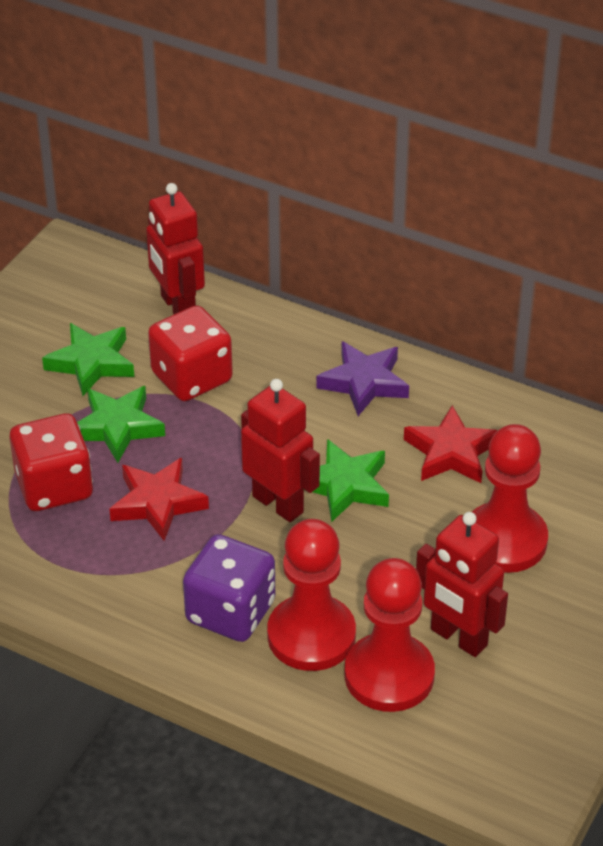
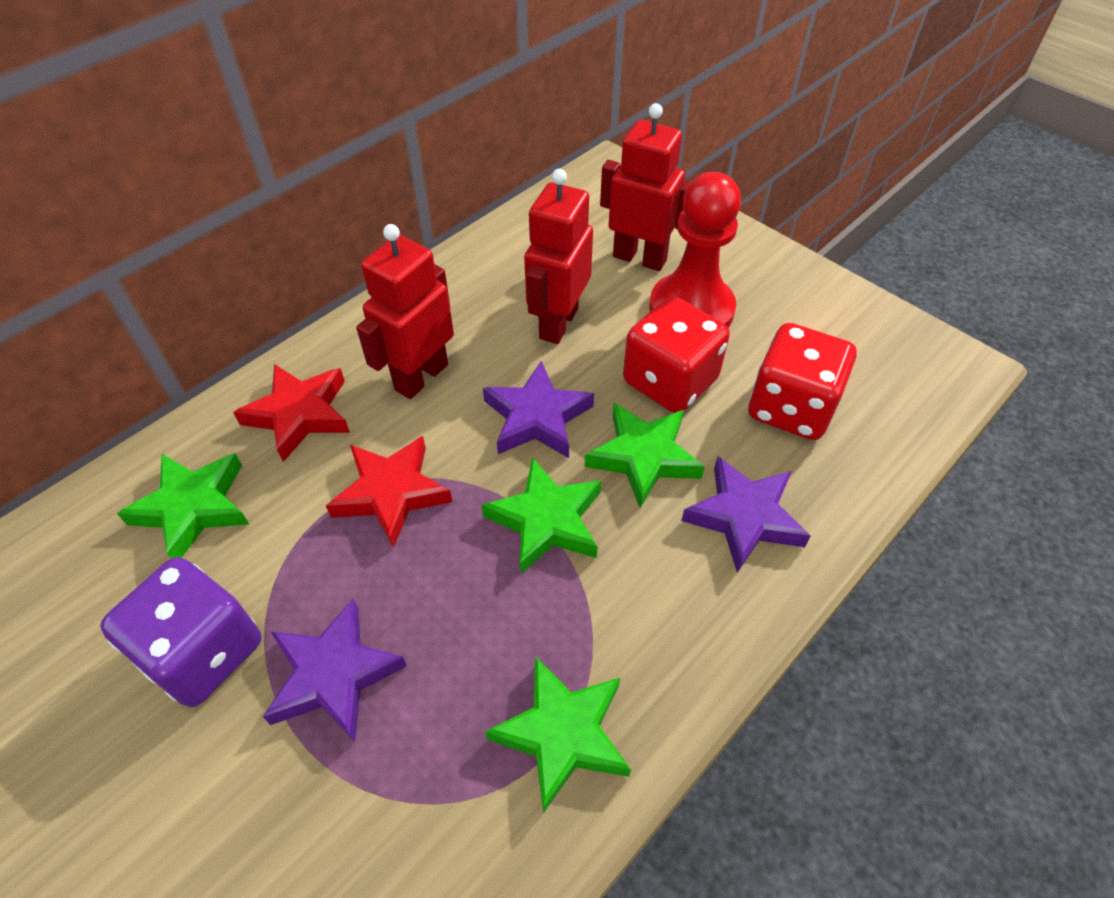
green star: [42,323,134,396] [77,386,165,463] [313,439,389,522] = 3 -> [117,453,249,558] [482,457,601,574] [485,657,631,814] [585,403,705,508] = 4
purple star: [316,341,409,416] = 1 -> [263,599,407,742] [483,361,594,458] [681,456,811,573] = 3
red pawn: [267,519,356,671] [344,558,435,712] [472,424,548,573] = 3 -> [649,172,741,328] = 1

